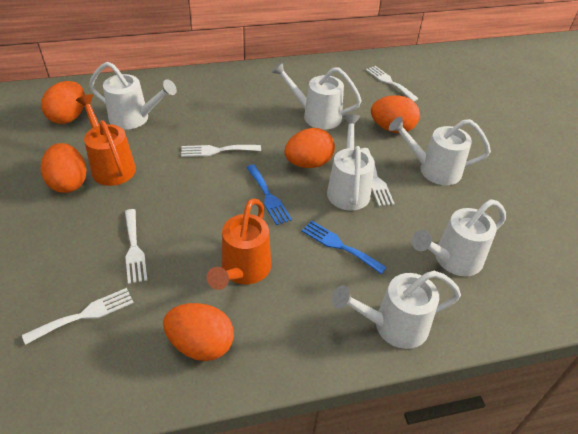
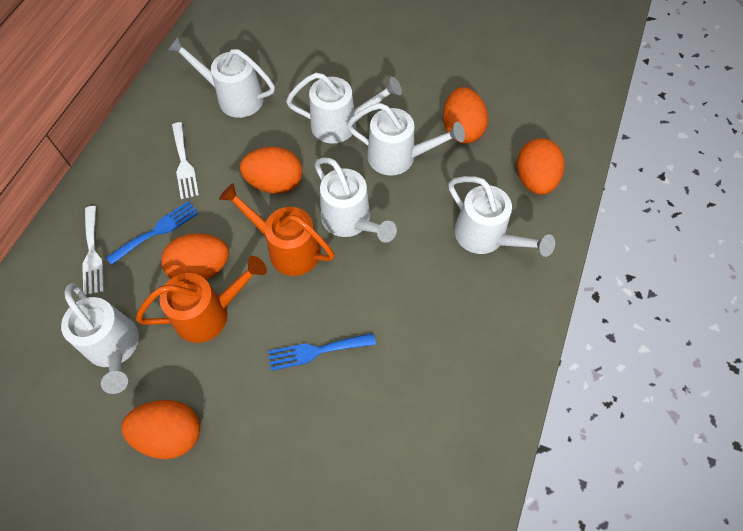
white fork: [22,288,134,345] [125,209,147,284] [181,145,261,157] [361,148,395,206] [366,66,419,101] = 5 -> [82,206,104,295] [172,122,199,199] = 2

